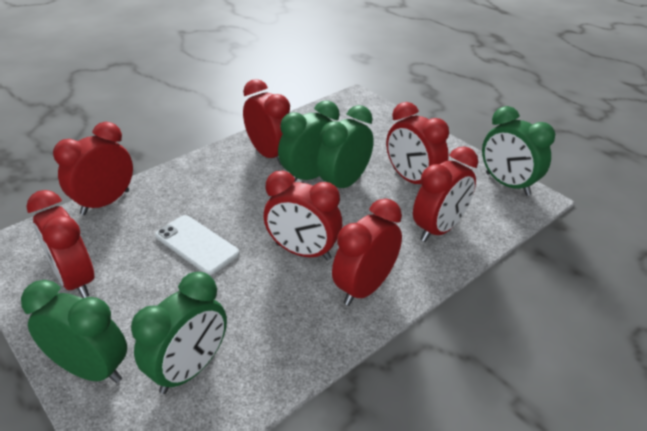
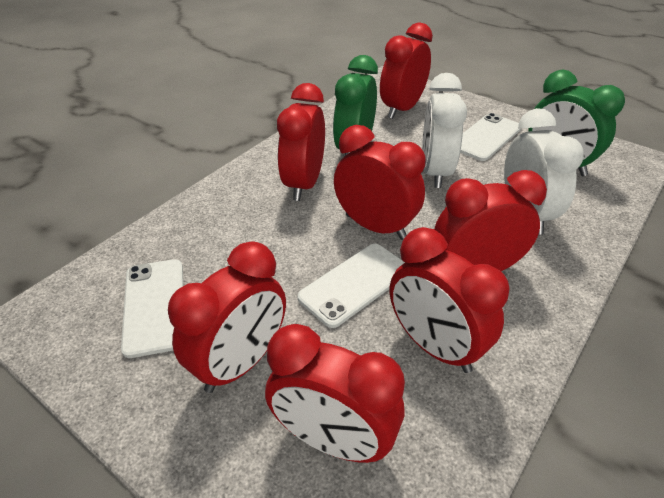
green clock: [21,280,127,383] [131,272,227,394] [278,100,340,182] [317,105,374,188] [482,106,555,196] = 5 -> [333,55,378,156] [529,70,625,176] = 2
white clock: none = 0 -> [422,73,467,188] [504,108,584,235] = 2
white phone: [155,215,239,275] = 1 -> [121,259,183,358] [297,244,405,328] [460,113,521,161] = 3

